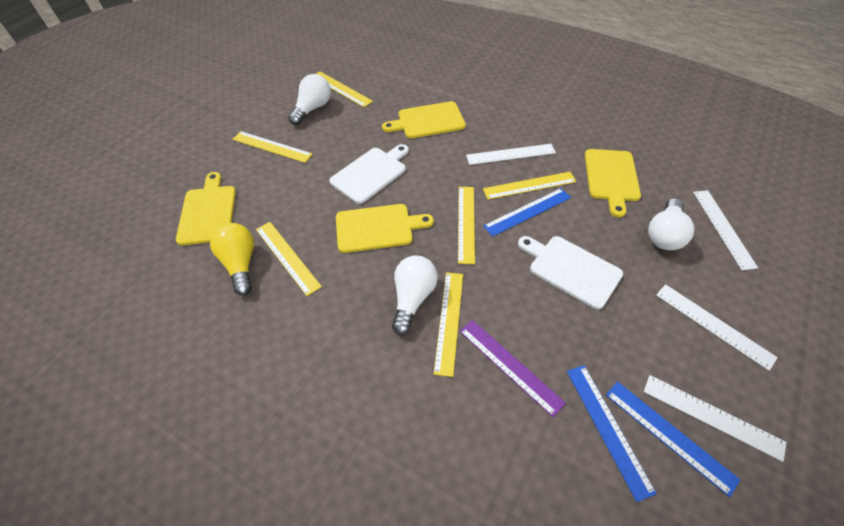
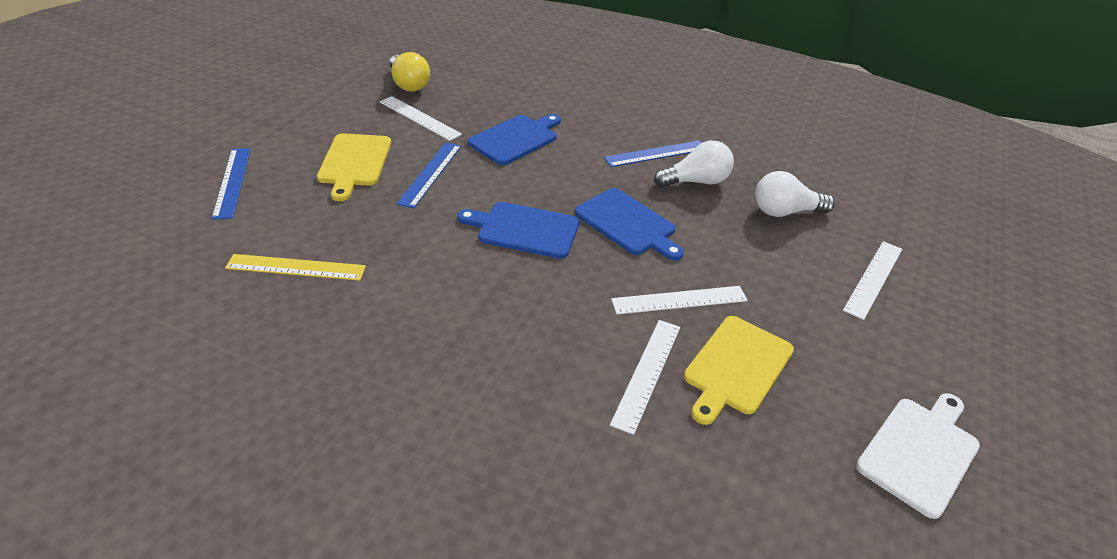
blue cutting board: none = 0 -> [457,202,580,259] [468,114,561,165] [574,188,684,261] = 3
purple ruler: [460,320,566,417] = 1 -> none = 0
white cutting board: [329,144,409,204] [518,236,623,309] = 2 -> [856,393,980,519] = 1
white light bulb: [288,74,331,125] [392,255,438,335] [648,198,694,250] = 3 -> [654,141,734,187] [755,171,835,217] = 2
yellow cutting board: [176,172,236,245] [336,204,434,253] [382,101,466,139] [585,149,641,217] = 4 -> [317,133,391,201] [684,316,794,425] = 2
yellow ruler: [232,131,312,163] [256,222,322,296] [316,71,373,107] [434,272,463,377] [458,187,475,264] [483,172,576,199] = 6 -> [225,254,366,281] = 1

